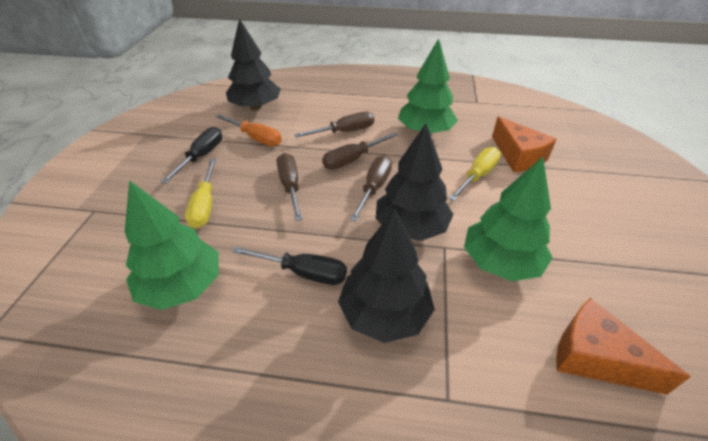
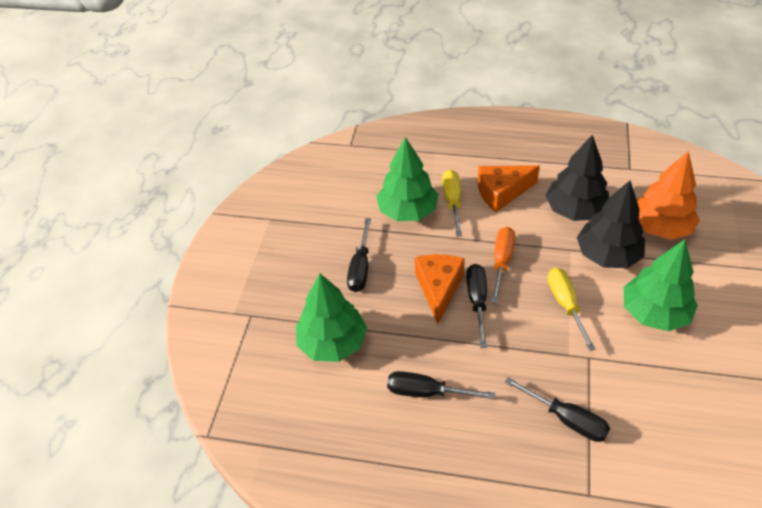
black screwdriver: [161,127,222,183] [232,247,347,285] = 2 -> [347,218,371,292] [387,371,496,399] [466,264,487,348] [505,377,610,442] = 4
black tree: [226,18,281,110] [338,209,435,343] [376,124,454,241] = 3 -> [546,134,609,221] [577,180,645,268] = 2
brown screwdriver: [277,153,302,221] [294,112,374,138] [322,132,398,170] [350,155,392,222] = 4 -> none = 0
orange tree: none = 0 -> [637,151,700,240] = 1

